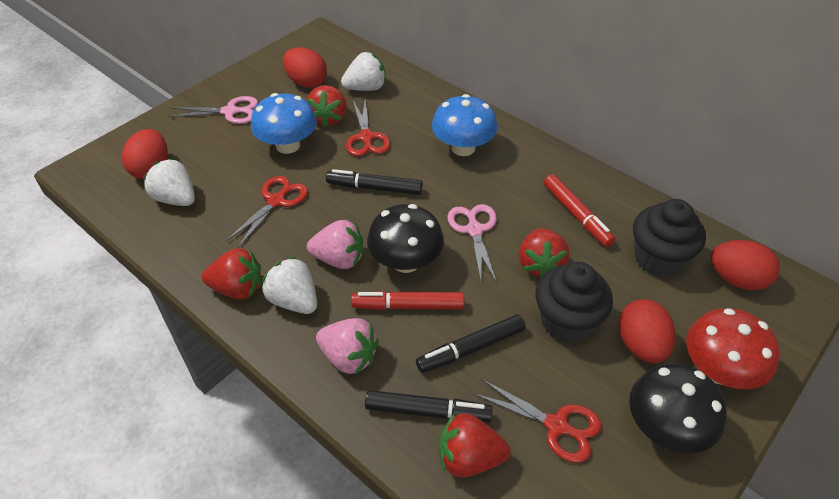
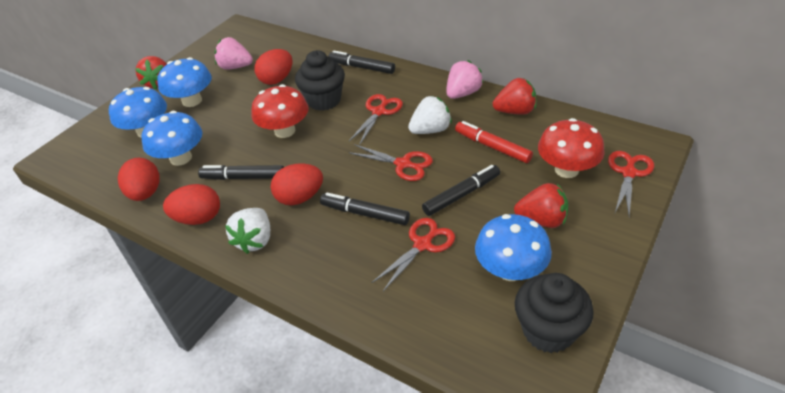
black marker: [326,169,423,195] [365,390,492,422] [416,314,526,373] = 3 -> [198,165,284,180] [320,193,410,225] [328,50,395,74] [422,165,500,216] = 4
black mushroom: [367,204,444,273] [629,363,727,454] = 2 -> none = 0
blue mushroom: [251,93,317,154] [432,94,498,156] = 2 -> [109,87,167,138] [142,111,202,166] [158,57,212,107] [475,214,552,281] = 4
pink scissors: [168,96,258,124] [447,204,497,283] = 2 -> none = 0
red marker: [351,291,464,310] [544,174,615,247] = 2 -> [455,121,533,163] = 1
red mushroom: [686,308,780,389] = 1 -> [251,84,308,138] [538,118,605,178] = 2
red scissors: [226,176,308,248] [346,100,390,156] [474,379,601,463] = 3 -> [348,144,433,181] [349,94,403,145] [371,218,455,291] [608,151,654,216] = 4
red strawberry: [202,248,261,300] [306,85,347,127] [439,413,510,478] [519,228,569,278] = 4 -> [135,56,167,89] [493,78,536,115] [514,183,569,228] = 3
white strawberry: [143,158,195,206] [262,257,317,314] [341,52,386,91] = 3 -> [225,208,270,254] [408,96,452,134] = 2

